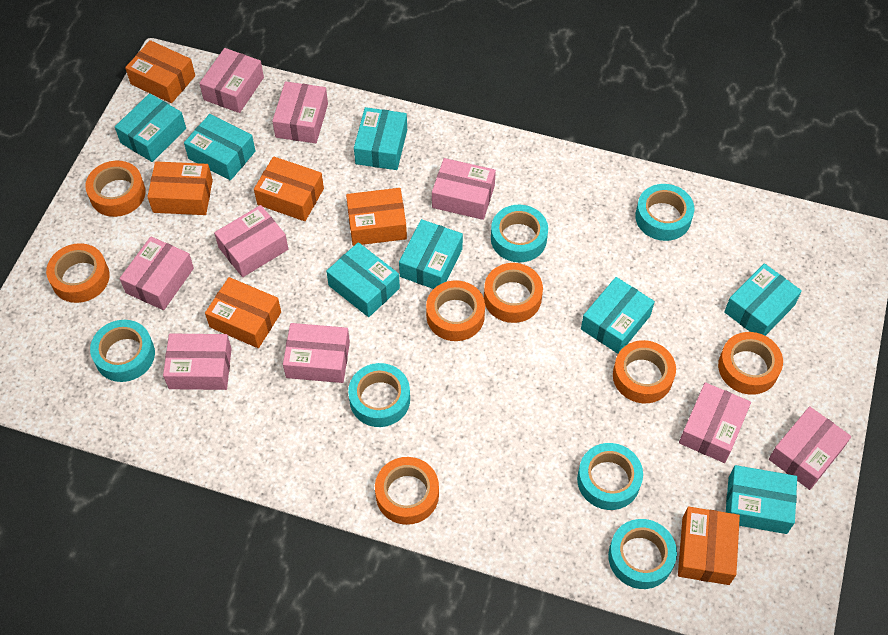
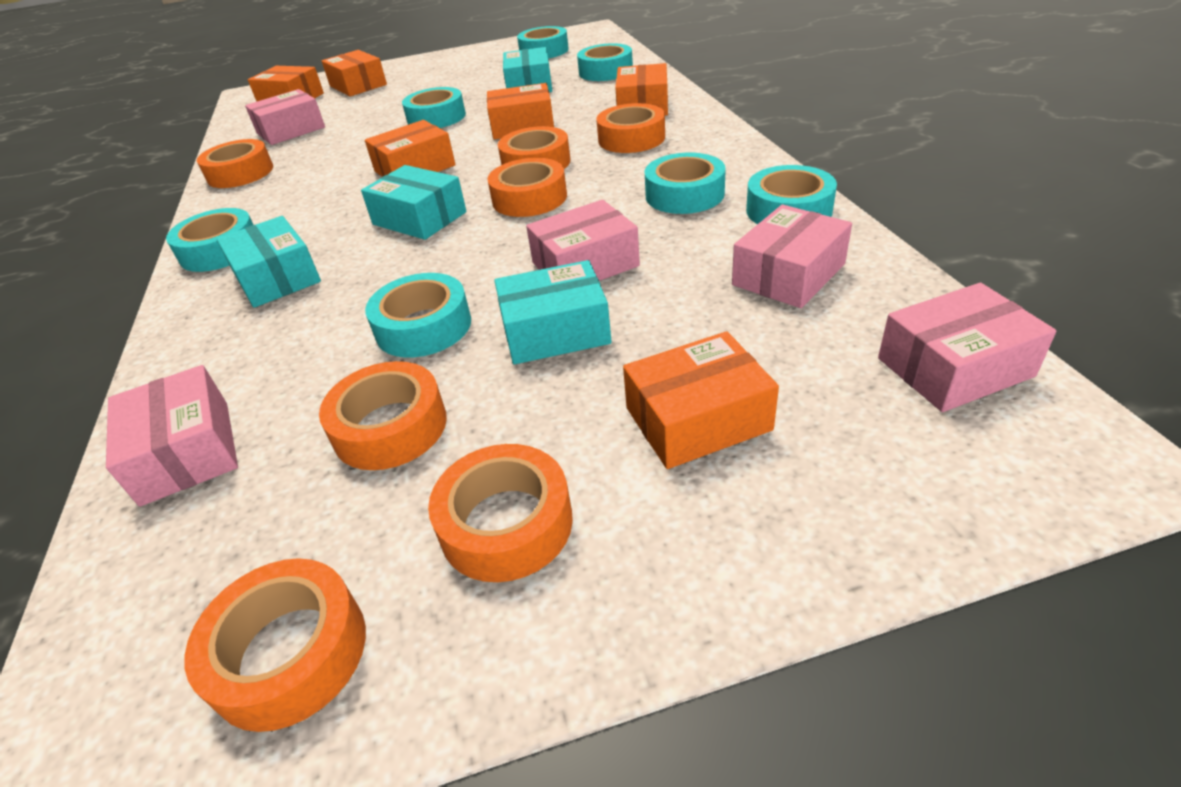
pink box: [119,236,194,310] [163,334,232,390] [199,48,264,113] [214,205,288,277] [272,81,328,143] [283,323,350,383] [432,158,496,220] [679,382,751,463] [769,406,851,490] = 9 -> [106,365,238,507] [245,89,325,145] [526,200,640,281] [732,205,852,308] [878,283,1056,412] = 5
turquoise box: [115,93,186,162] [184,114,255,180] [326,242,400,317] [354,107,407,170] [399,219,463,289] [581,277,655,354] [724,263,802,336] [726,465,797,534] = 8 -> [217,216,321,308] [361,165,466,240] [494,260,612,364] [503,47,552,92] = 4
turquoise tape: [90,320,155,382] [348,363,410,427] [491,205,548,262] [577,443,643,510] [608,519,677,589] [635,184,694,241] = 6 -> [166,208,253,272] [365,273,471,357] [402,87,466,128] [517,26,569,58] [577,43,633,81] [645,153,726,214] [746,165,837,224] = 7

